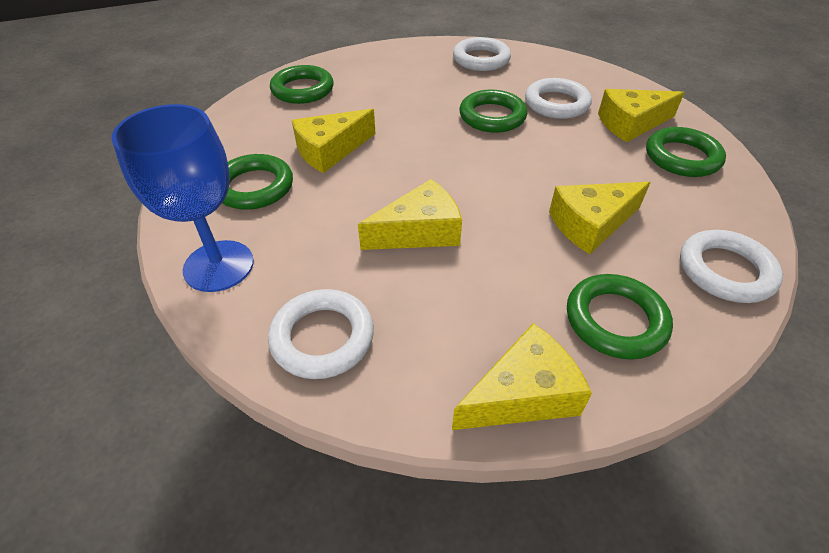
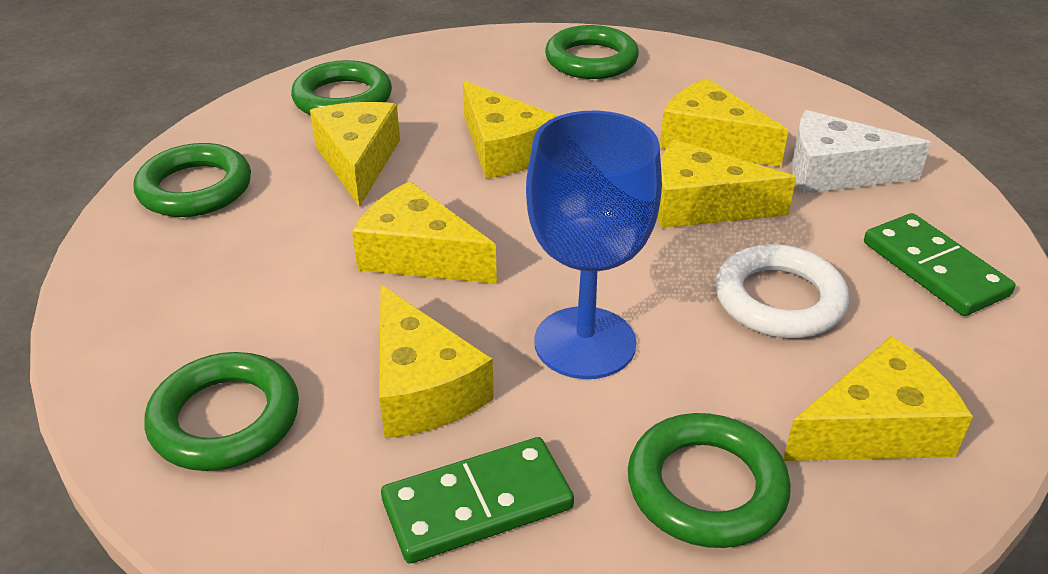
green domino: none = 0 -> [381,437,574,564] [864,213,1016,316] = 2
white cheese: none = 0 -> [792,110,931,194] = 1
white ring: [268,289,374,379] [453,37,511,71] [525,78,592,119] [680,230,783,303] = 4 -> [715,244,849,338] = 1
yellow cheese: [292,109,376,173] [358,179,462,250] [452,323,592,430] [549,182,651,254] [598,89,685,142] = 5 -> [310,102,400,207] [352,181,497,284] [379,285,494,438] [463,81,558,179] [657,140,796,228] [660,78,788,167] [783,336,973,461] = 7

